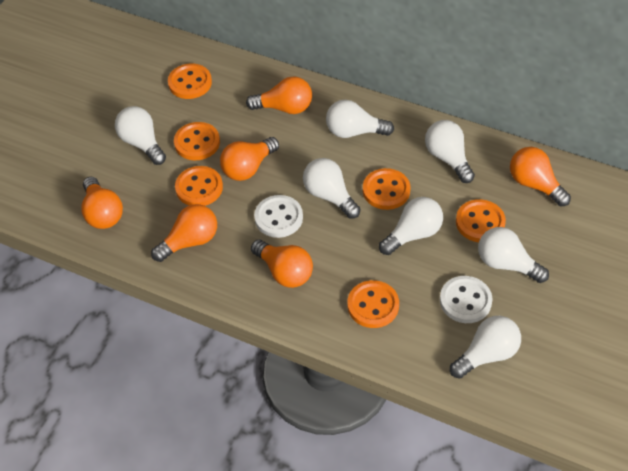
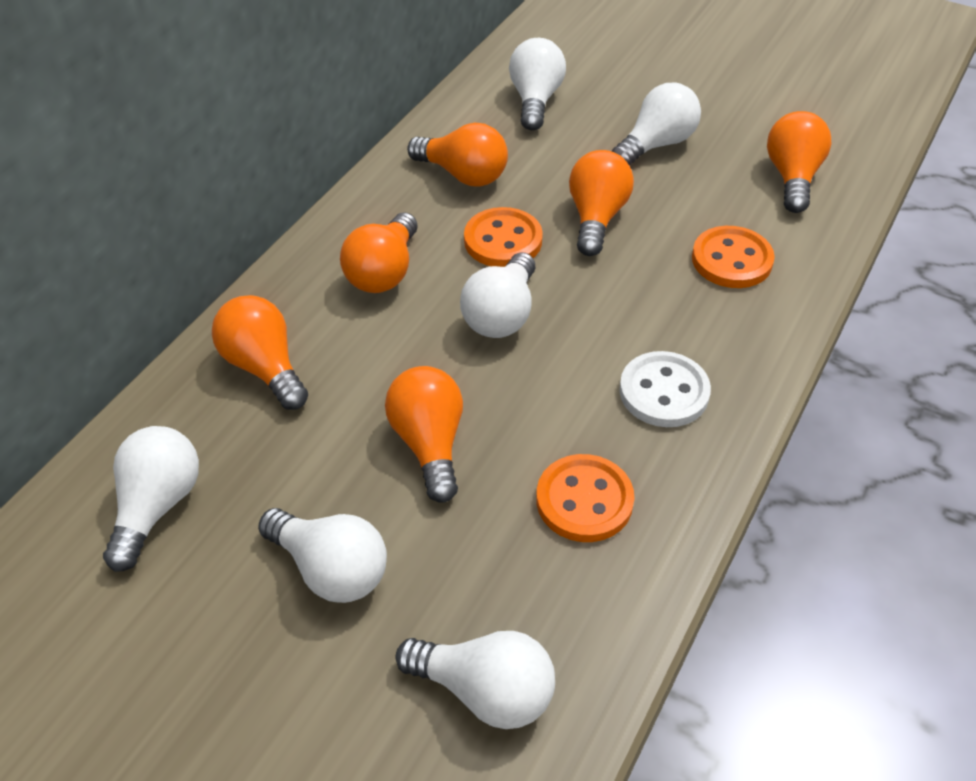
orange button: [168,64,212,99] [174,122,220,161] [175,166,223,206] [347,280,399,328] [363,168,410,210] [456,199,506,242] = 6 -> [464,207,543,267] [536,454,635,542] [692,226,775,288] = 3
white button: [254,195,303,238] [440,276,492,323] = 2 -> [619,351,711,427] = 1
white light bulb: [115,106,166,165] [303,158,360,219] [326,100,394,138] [379,197,443,255] [425,120,475,183] [450,316,521,379] [478,227,549,283] = 7 -> [103,426,199,572] [258,508,387,603] [396,631,555,729] [460,252,535,338] [509,38,566,130] [612,83,701,166] = 6

